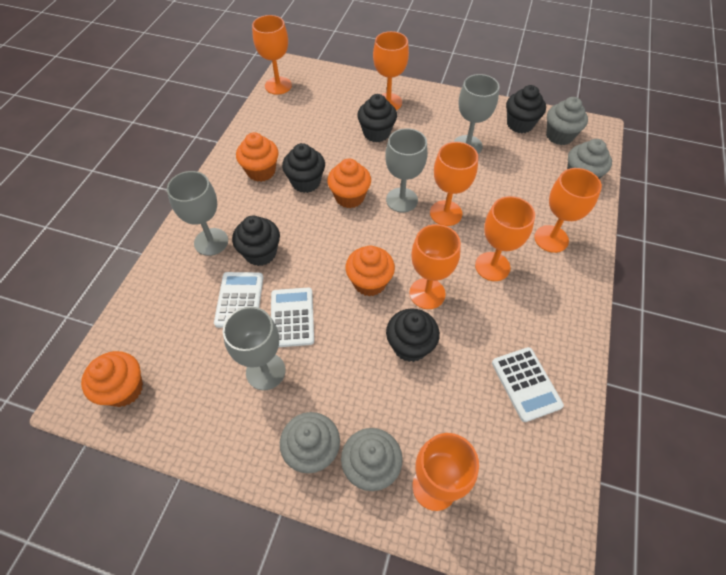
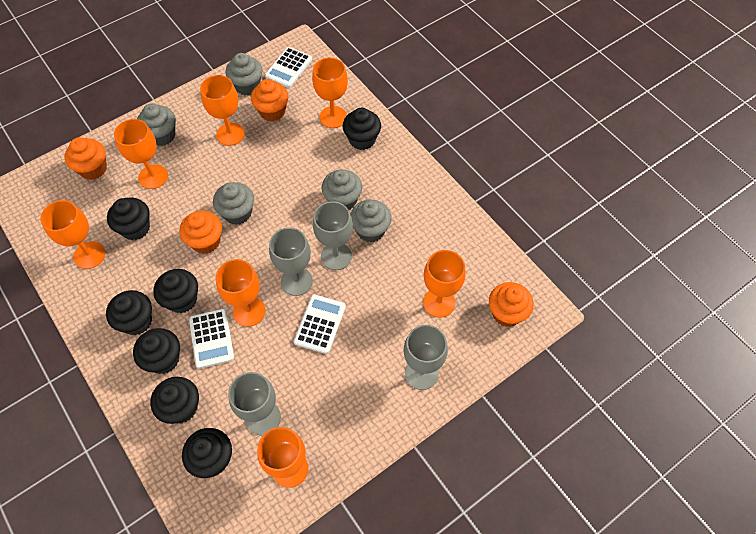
black cupcake: [232,216,280,266] [282,143,325,193] [357,94,397,142] [386,308,440,362] [506,85,546,133] = 5 -> [106,290,152,335] [107,198,150,240] [133,328,180,374] [150,377,199,424] [153,269,198,313] [182,428,232,478] [343,108,381,150] = 7
grey cupcake: [280,412,340,473] [341,428,403,491] [546,97,588,145] [567,139,612,179] = 4 -> [137,103,176,146] [213,182,254,225] [226,53,262,95] [321,169,362,210] [350,200,392,242] = 5

